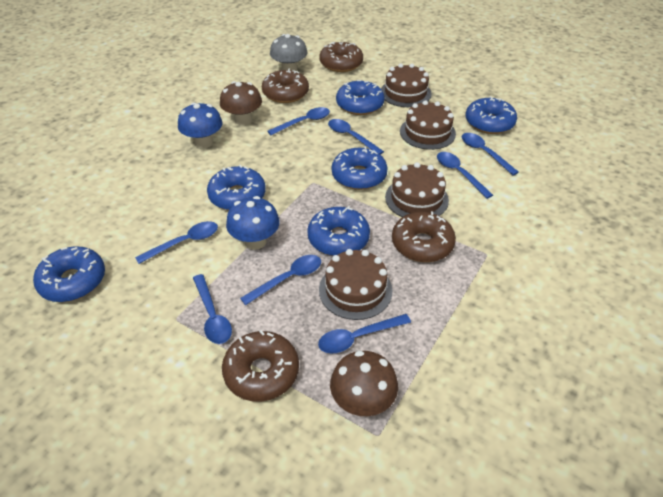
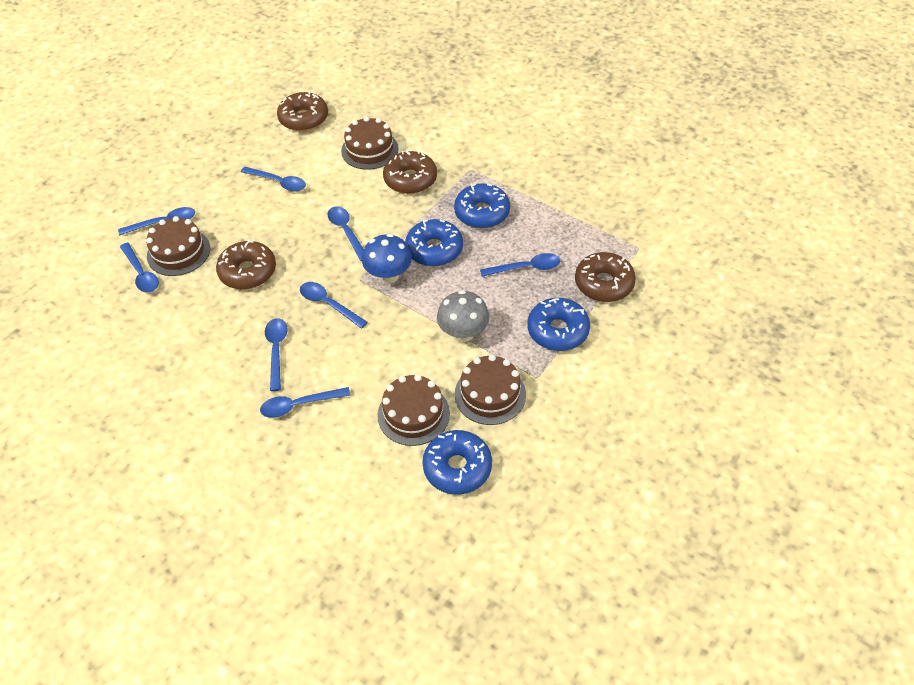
blue donut: [33,246,105,302] [207,165,266,210] [307,206,370,256] [332,146,388,190] [336,80,385,115] [466,96,517,134] = 6 -> [405,219,463,267] [422,430,492,495] [454,183,510,228] [527,298,590,351] = 4
blue mushroom: [178,102,222,148] [226,196,280,250] = 2 -> [362,234,412,284] = 1
brown mushroom: [220,81,262,125] [330,350,398,416] = 2 -> none = 0

